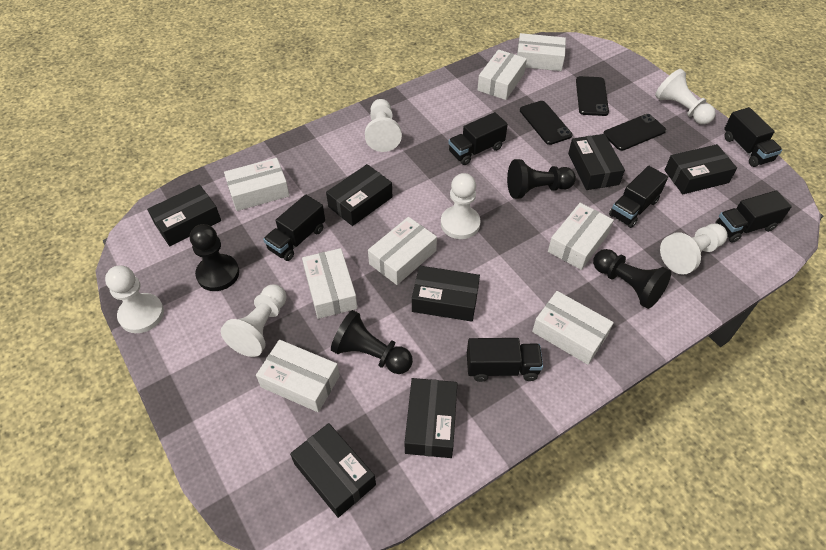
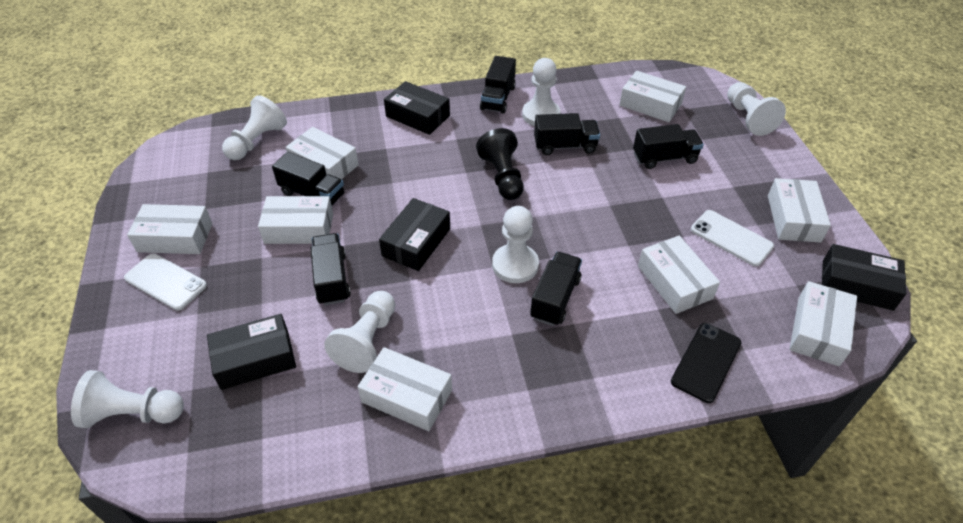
black box: [147,184,221,246] [290,423,376,518] [326,164,392,226] [405,378,457,458] [412,266,480,322] [568,134,625,190] [665,144,737,194] = 7 -> [207,314,296,390] [379,198,450,271] [384,81,450,135] [822,244,906,311] = 4
black pawn: [190,224,239,291] [331,310,413,374] [507,159,576,199] [593,249,671,309] = 4 -> [476,128,524,200] = 1
black phone: [520,101,572,145] [576,76,609,116] [603,114,666,151] = 3 -> [671,323,742,403] = 1
white phone: none = 0 -> [124,253,207,310] [691,210,774,266] = 2

